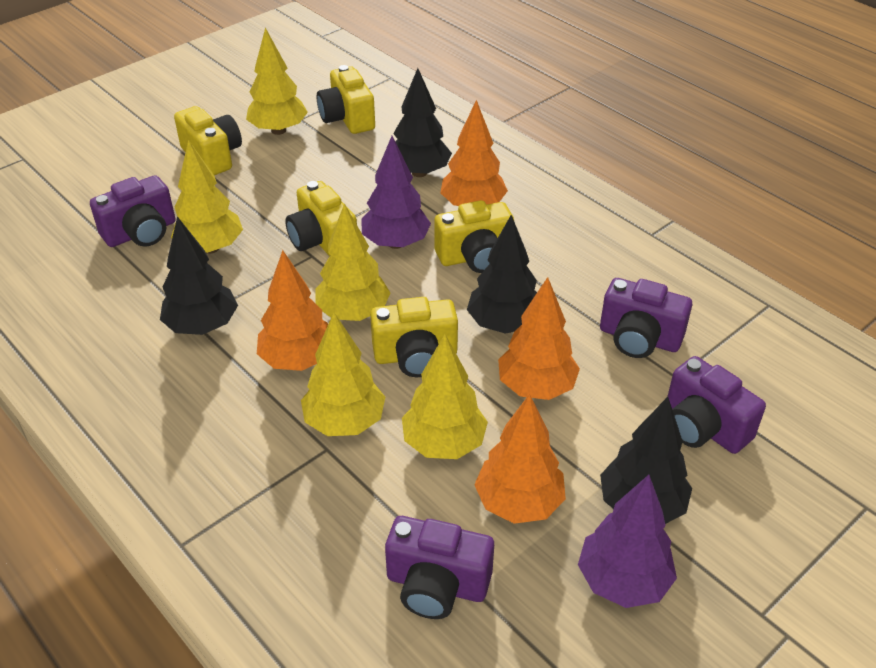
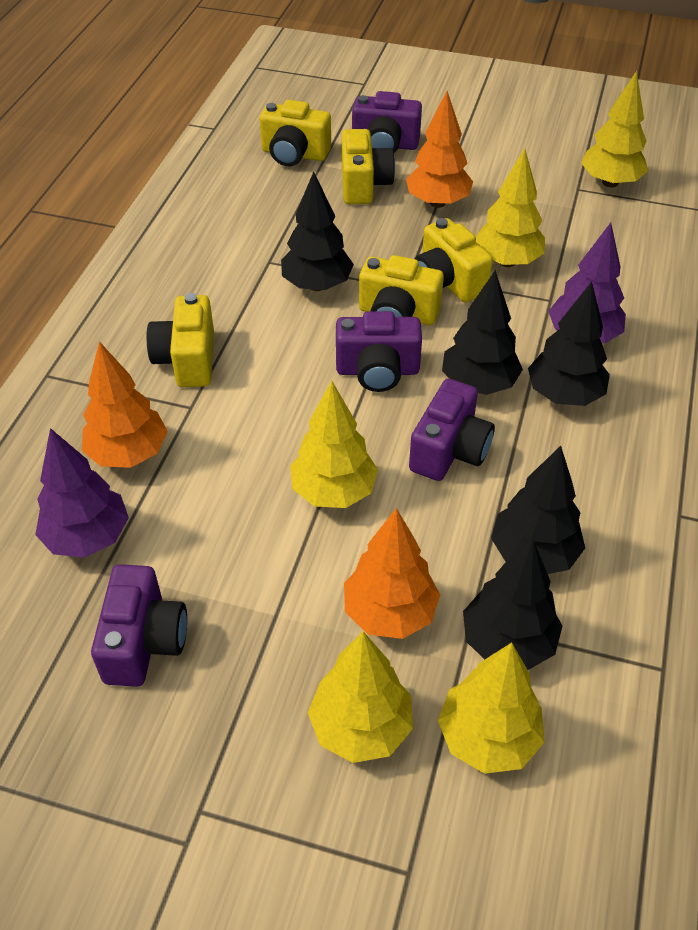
black tree: [160,216,238,335] [393,68,452,177] [467,215,537,334] [600,397,692,524] = 4 -> [281,171,354,291] [442,270,523,395] [463,540,563,670] [491,446,585,574] [528,282,610,406] = 5
orange tree: [257,250,328,371] [440,100,508,206] [474,394,566,524] [498,277,580,400] = 4 -> [82,341,168,468] [344,508,440,639] [406,91,473,208] = 3

